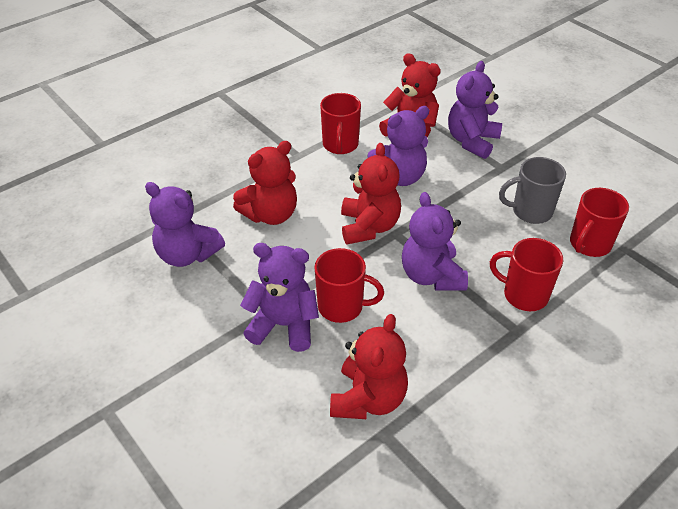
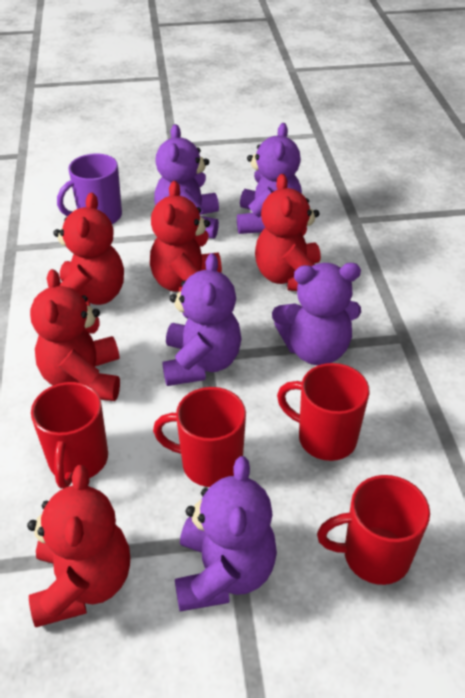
grey mug: [499,157,566,224] = 1 -> none = 0
purple mug: none = 0 -> [57,153,122,224] = 1
red teddy bear: [233,141,297,225] [330,314,408,419] [341,143,401,244] [379,53,441,137] = 4 -> [27,465,130,627] [30,269,120,401] [53,193,124,306] [150,181,222,292] [255,174,321,291] = 5

